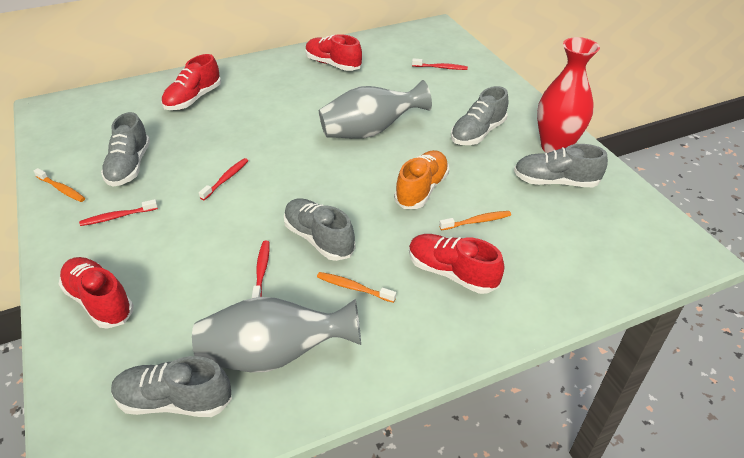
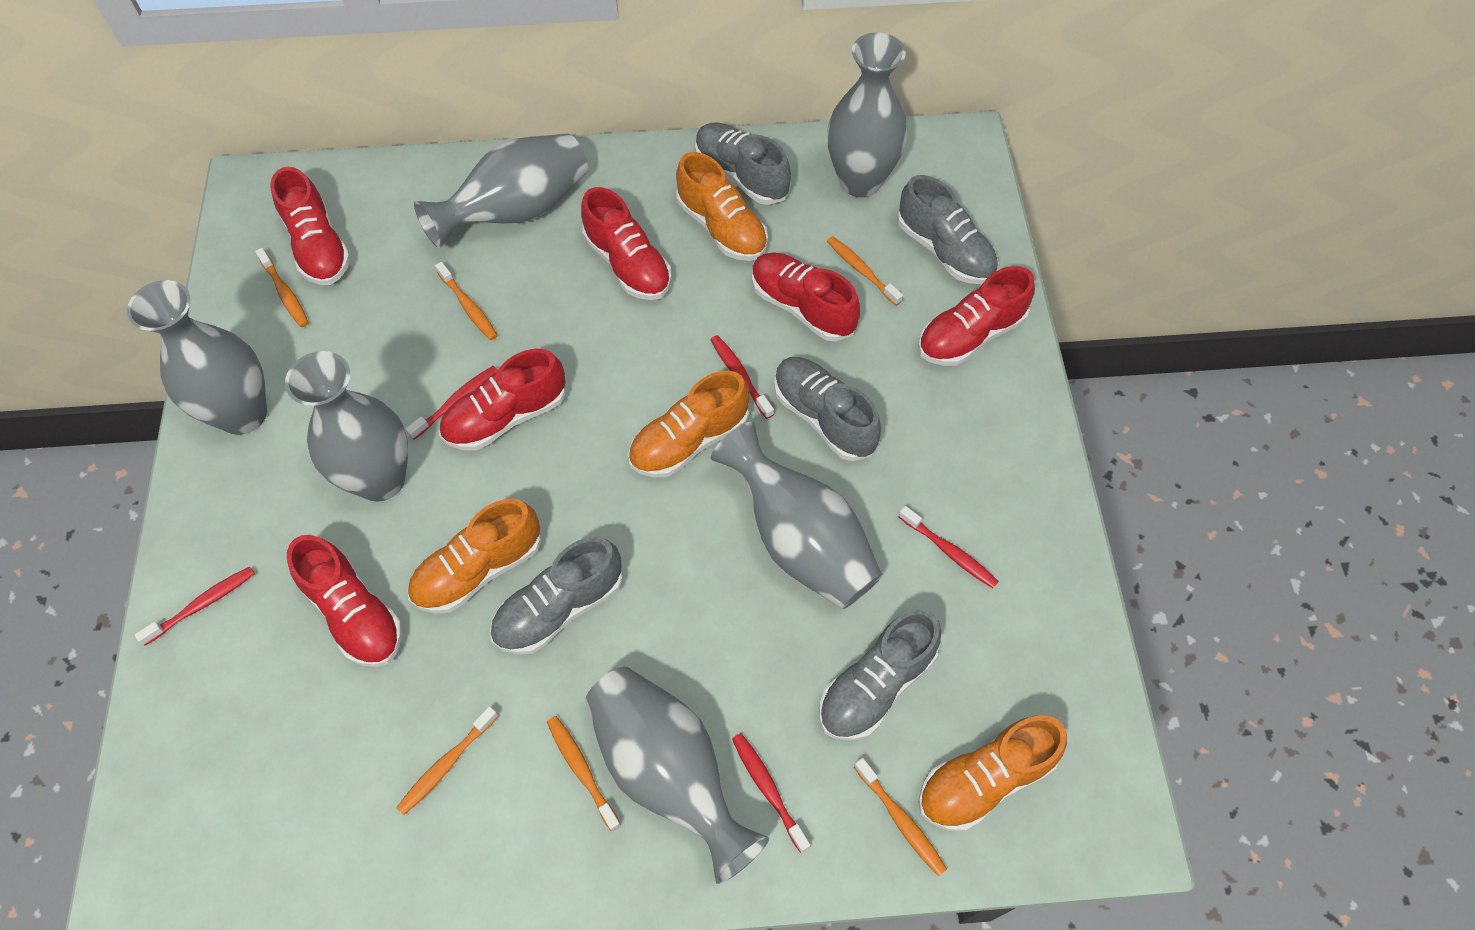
grey vase: [192,297,361,372] [319,80,432,138] = 2 -> [127,280,267,435] [285,351,408,502] [414,133,588,248] [585,667,769,884] [711,422,883,609] [827,32,907,197] = 6
orange shoe: [394,150,449,209] = 1 -> [408,499,541,614] [628,371,749,477] [676,152,768,261] [918,715,1067,832] = 4
orange toothbrush: [34,168,85,202] [317,272,396,303] [439,211,511,230] = 3 -> [255,248,309,327] [396,706,499,815] [435,262,498,340] [547,716,621,831] [827,236,903,306] [854,758,947,876] = 6
red shoe: [58,257,134,329] [161,54,221,110] [306,34,362,71] [409,234,504,294] = 4 -> [270,167,351,285] [287,535,402,667] [439,349,566,451] [581,187,672,300] [752,252,860,341] [918,266,1035,366] = 6
red toothbrush: [79,199,158,226] [199,158,248,200] [252,241,269,298] [412,58,468,70] = 4 -> [135,567,255,645] [405,366,498,440] [710,335,774,419] [732,733,810,853] [899,506,999,588] = 5
red vase: [537,37,600,153] = 1 -> none = 0

